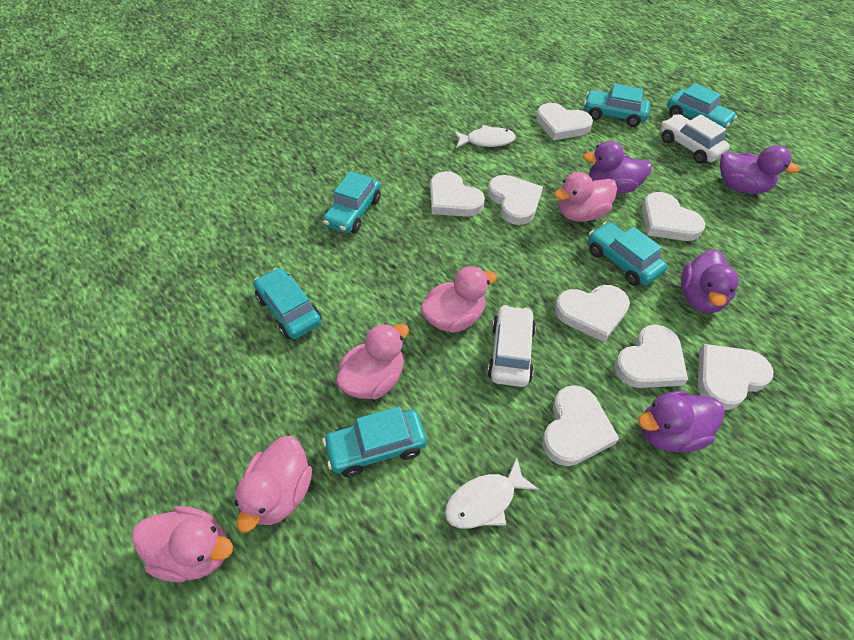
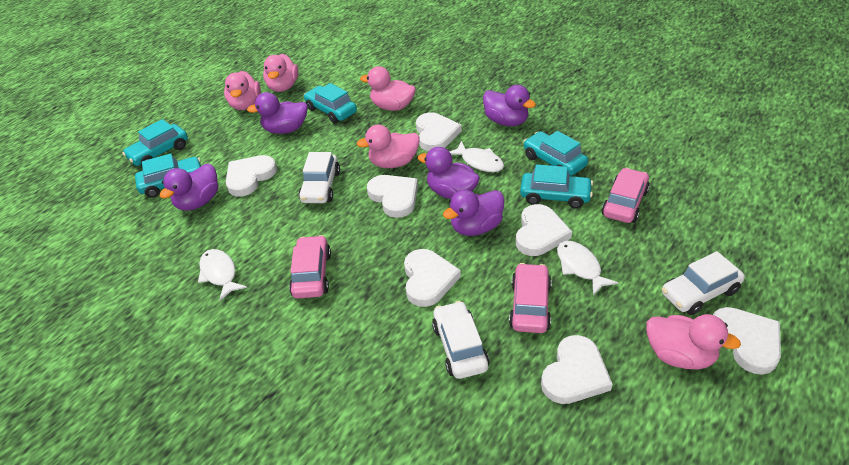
pink car: none = 0 -> [289,235,331,299] [509,263,552,333] [602,168,650,223] = 3
purple duck: [583,141,652,194] [638,391,725,453] [681,249,739,313] [720,145,800,194] = 4 -> [160,164,218,211] [247,92,308,134] [418,147,480,199] [443,190,504,236] [483,85,536,126] = 5
turquoise car: [254,267,321,339] [323,171,381,233] [323,406,427,477] [584,84,650,127] [588,222,667,286] [667,83,737,129] = 6 -> [122,119,188,166] [135,154,201,198] [304,83,357,124] [520,164,593,209] [523,131,588,176] = 5
white car: [487,305,536,387] [661,114,730,164] = 2 -> [299,152,340,203] [432,301,489,379] [662,251,745,315] = 3
white fish: [445,458,539,529] [454,125,516,148] = 2 -> [198,249,247,301] [449,141,504,172] [557,240,618,296] = 3
white heart: [430,171,485,217] [488,175,543,225] [536,103,593,140] [542,385,619,466] [555,285,630,342] [615,325,688,388] [642,192,705,241] [698,344,774,410] = 8 -> [226,155,277,197] [367,175,418,218] [404,249,461,307] [416,112,462,151] [516,204,572,256] [541,335,612,404] [713,307,781,375] = 7

